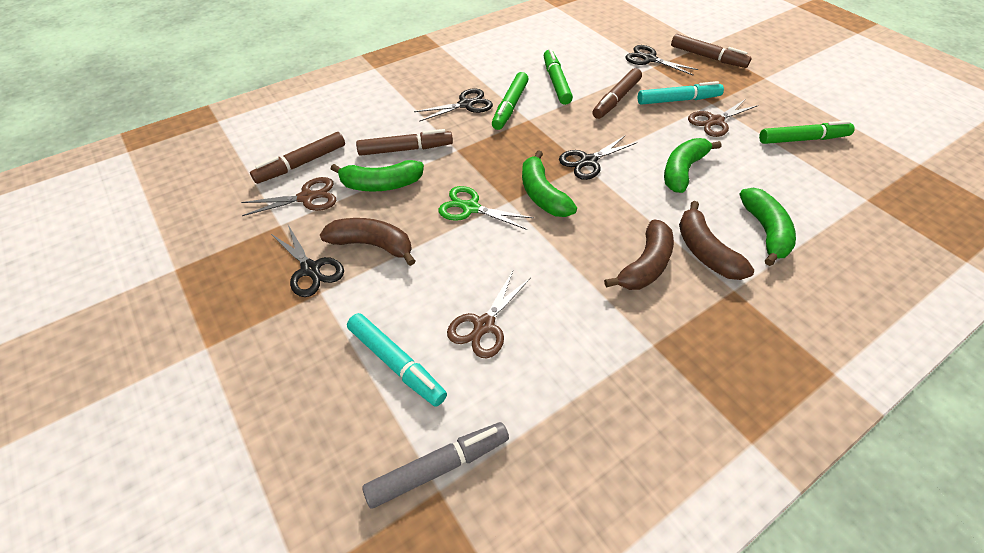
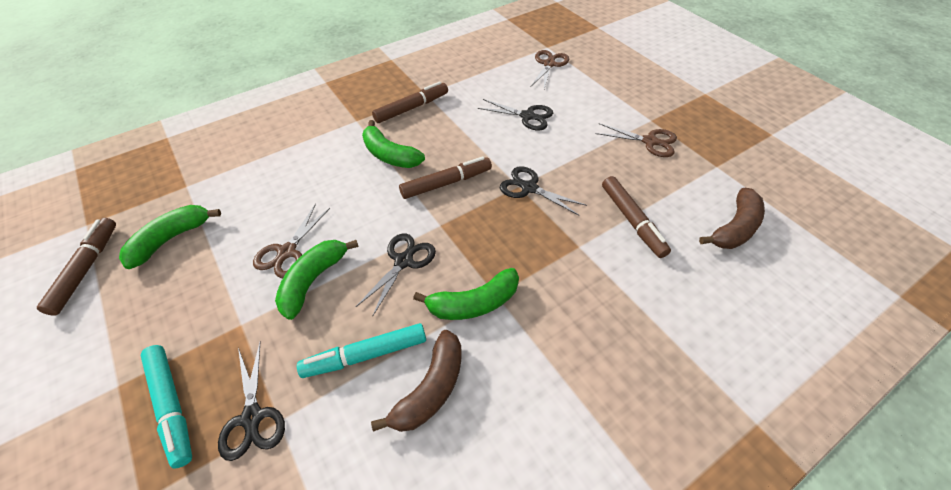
brown banana: [320,218,415,266] [604,219,674,290] [679,201,754,280] = 3 -> [371,330,462,432] [699,188,765,249] = 2
green marker: [492,72,529,130] [544,49,573,105] [759,120,855,144] = 3 -> none = 0
green scissors: [439,186,534,230] = 1 -> none = 0
grey marker: [362,422,509,509] = 1 -> none = 0

